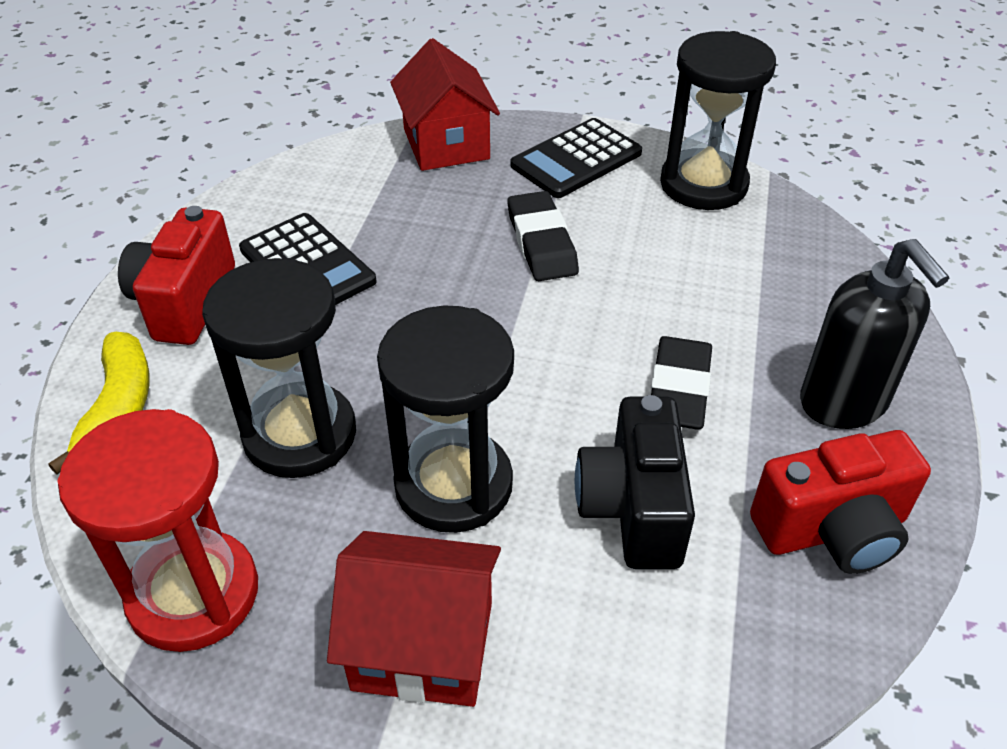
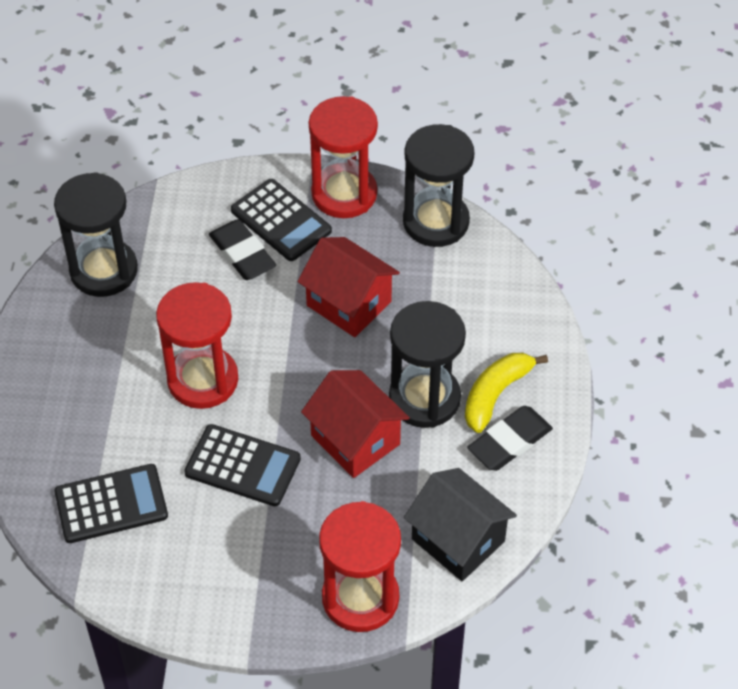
black calculator: [239,213,377,305] [511,118,642,198] = 2 -> [54,464,168,543] [184,424,301,506] [231,179,332,261] = 3
black camera: [575,395,695,569] = 1 -> none = 0
black house: none = 0 -> [404,468,517,581] = 1
black soap dispenser: [800,239,949,429] = 1 -> none = 0
red camera: [118,206,235,345] [750,430,931,574] = 2 -> none = 0
red hourglass: [58,409,258,652] = 1 -> [156,282,238,409] [309,96,378,218] [319,501,401,632] = 3

